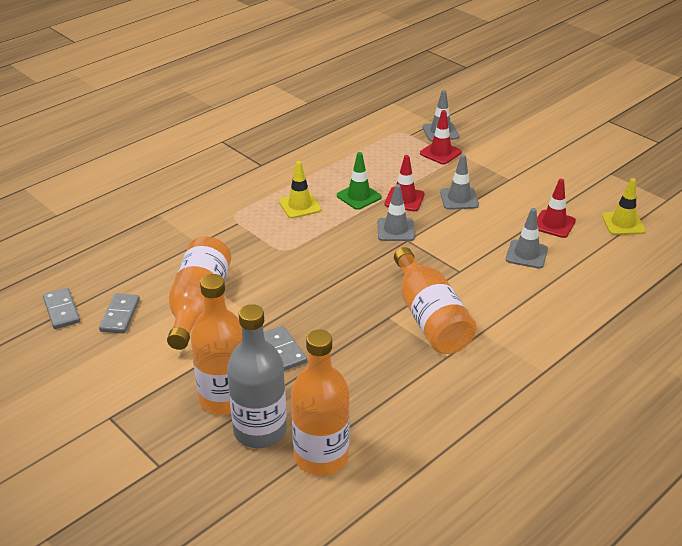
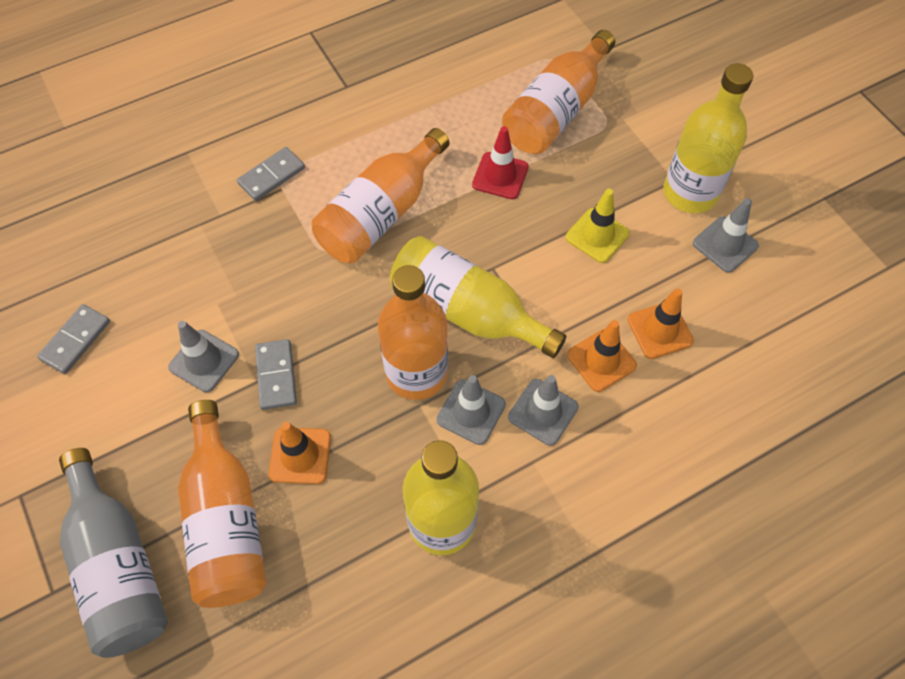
green traffic cone: [337,152,382,210] = 1 -> none = 0
orange traffic cone: none = 0 -> [269,422,331,484] [567,320,637,392] [627,288,694,359] = 3
red traffic cone: [385,155,425,211] [420,110,462,164] [537,179,576,238] = 3 -> [472,126,529,199] = 1
yellow bottle: none = 0 -> [390,236,566,358] [403,440,479,555] [663,63,753,213] = 3
yellow traffic cone: [279,161,321,218] [602,178,645,235] = 2 -> [566,189,630,263] = 1

